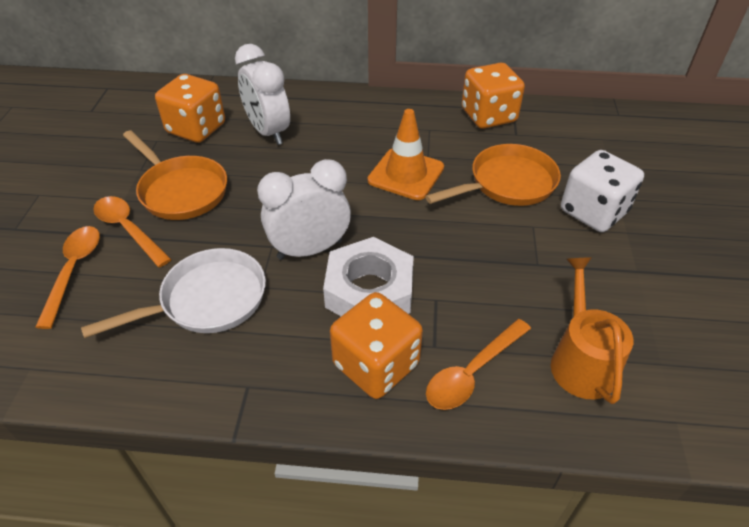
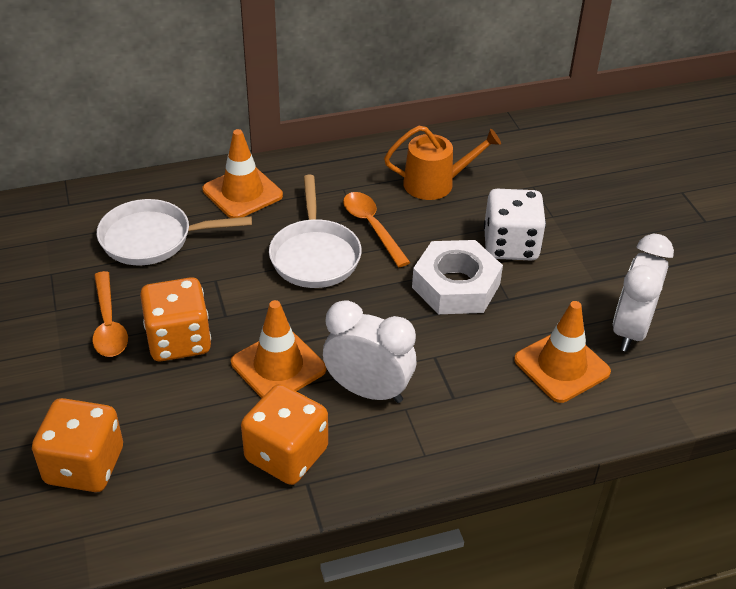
orange pan: [123,130,227,220] [425,144,561,206] = 2 -> none = 0
orange spoon: [35,226,100,329] [93,196,171,267] [426,319,531,410] = 3 -> [92,271,128,357] [343,192,410,267] = 2
orange traffic cone: [368,109,444,200] = 1 -> [202,129,283,218] [231,300,326,398] [514,301,611,403] = 3
white pan: [81,248,266,338] = 1 -> [97,199,252,265] [269,175,362,288] = 2

